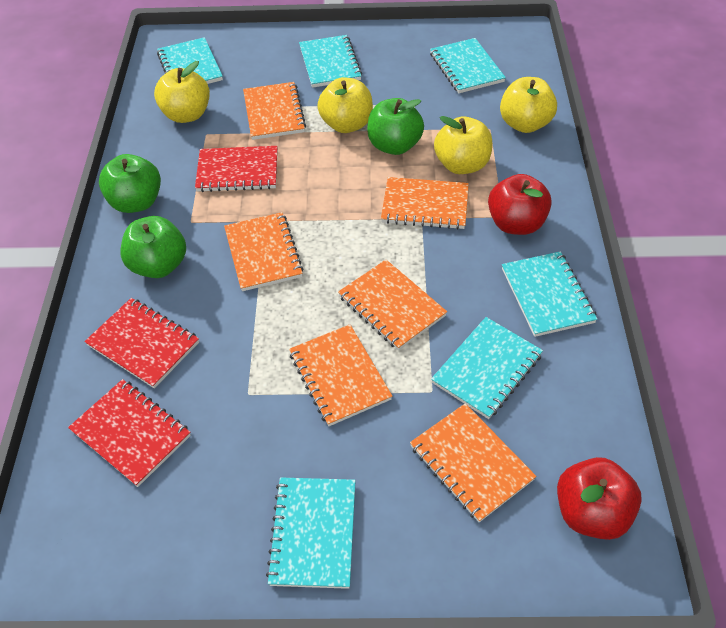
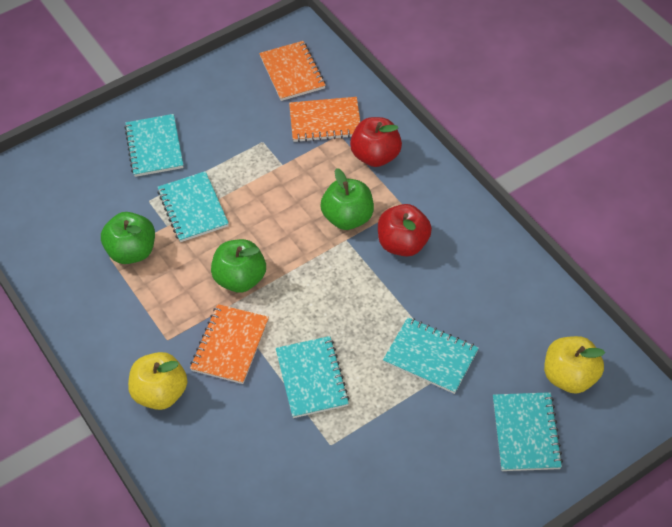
orange notebook: [224,212,304,291] [243,82,306,140] [289,325,392,426] [338,260,447,350] [381,177,469,230] [410,403,536,522] = 6 -> [190,304,269,384] [259,41,326,101] [289,97,360,142] = 3
red notebook: [68,379,191,487] [84,298,199,388] [195,146,277,192] = 3 -> none = 0
turquoise notebook: [157,37,223,84] [266,477,356,589] [299,35,362,88] [430,38,506,93] [431,317,543,419] [502,251,597,337] = 6 -> [124,114,184,177] [157,171,229,242] [276,336,350,418] [383,317,479,394] [493,392,563,471] = 5
yellow apple: [154,61,210,123] [317,77,373,133] [434,116,492,174] [500,77,557,133] = 4 -> [128,352,187,410] [544,336,605,394] = 2

